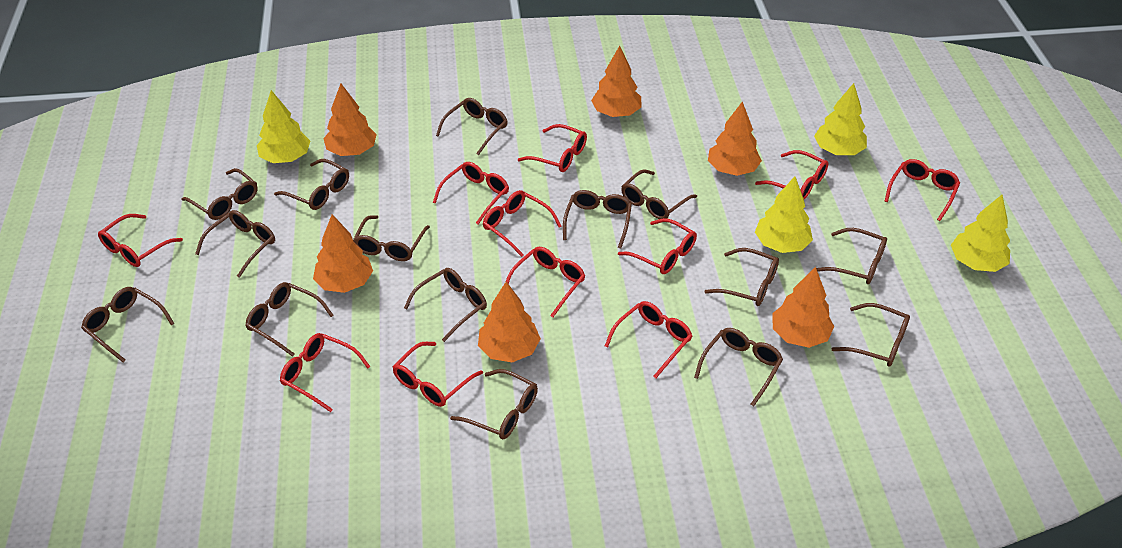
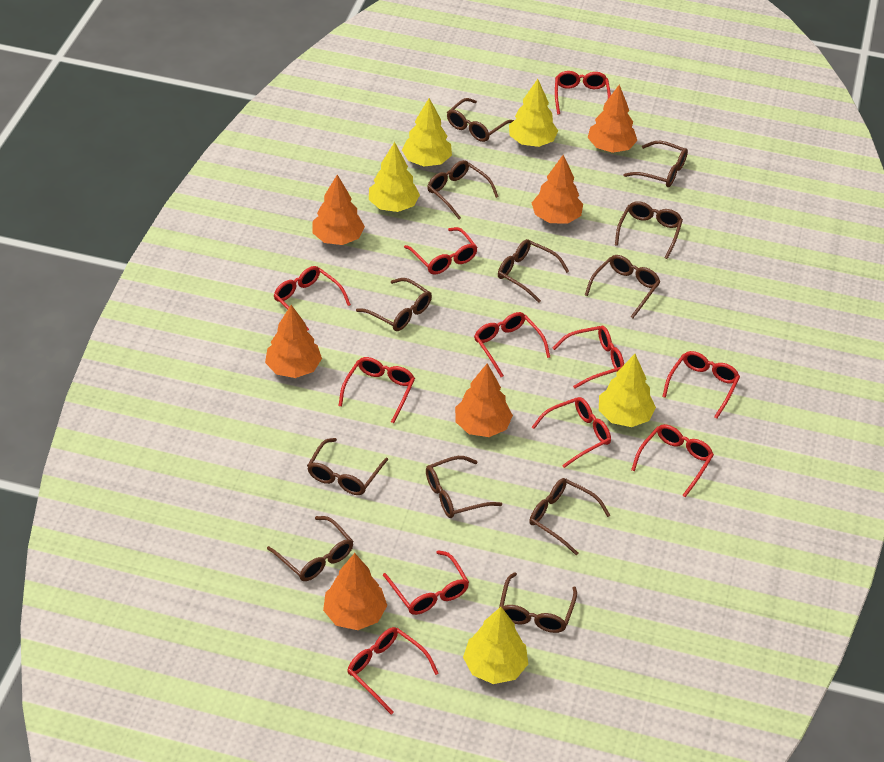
brown glasses: [81,287,175,362] [182,168,258,220] [195,210,275,278] [245,282,334,357] [274,159,349,210] [353,215,430,261] [404,268,487,342] [436,98,508,155] [450,369,538,439] [563,190,632,249] [621,169,697,219] [694,328,783,406] [704,248,779,306] [816,228,887,284] [832,303,910,367] = 15 -> [267,516,353,581] [307,438,388,495] [356,278,432,331] [426,456,502,518] [427,160,499,219] [447,98,514,142] [498,239,569,303] [499,572,577,633] [529,478,610,555] [585,255,660,318] [615,201,683,259] [623,141,688,187] = 12
yellow tree: [257,90,310,163] [755,176,813,253] [814,83,867,155] [951,195,1010,272] = 4 -> [369,142,420,212] [402,98,452,167] [463,607,528,684] [509,79,558,147] [599,354,656,427] = 5

